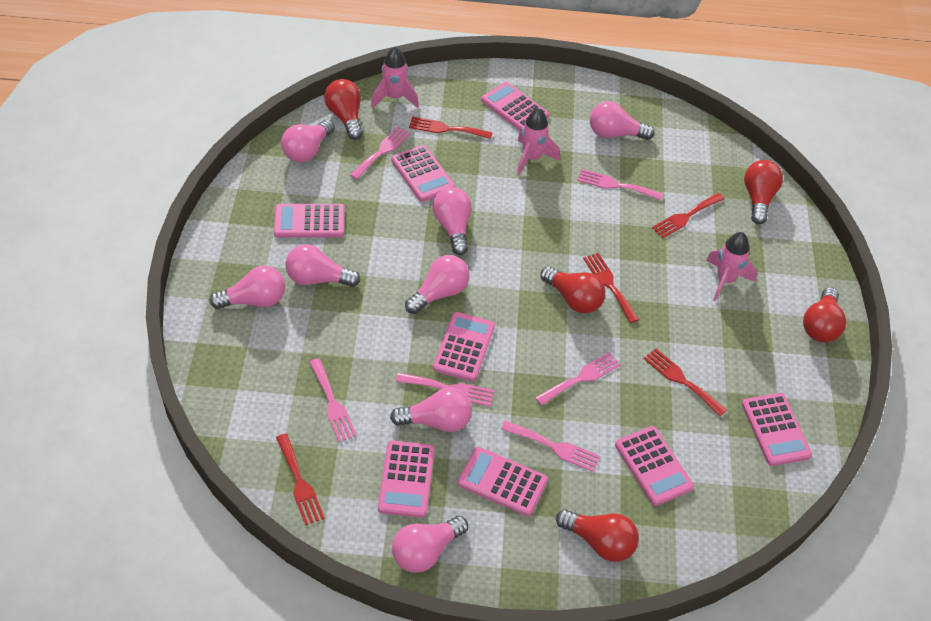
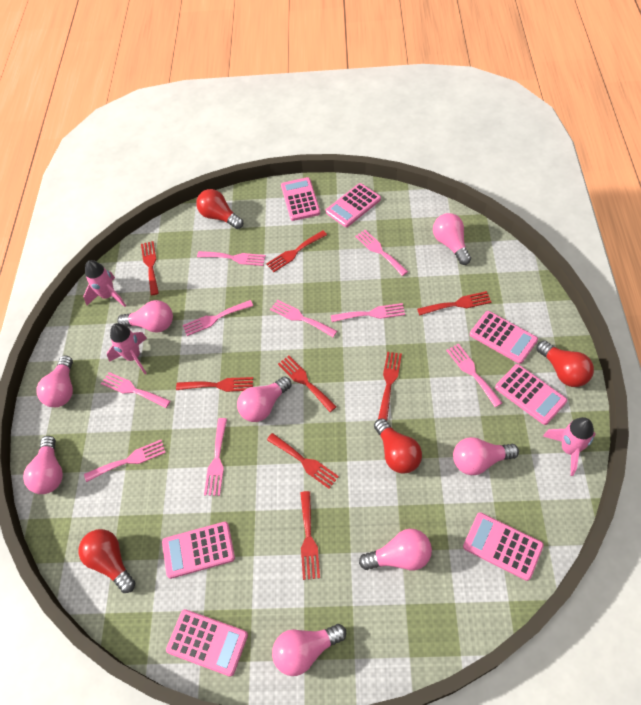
pink calculator: [274,204,345,238] [378,440,435,518] [391,145,455,202] [433,312,495,382] [457,447,548,516] [481,82,549,131] [615,426,694,506] [742,393,812,466] = 8 -> [162,522,235,579] [166,609,248,677] [281,177,320,221] [326,183,381,227] [463,512,544,581] [470,311,538,364] [495,364,567,425] = 7
pink fork: [309,358,357,442] [350,126,411,180] [395,372,495,406] [501,421,600,472] [535,352,621,406] [577,169,663,200] = 6 -> [84,440,166,482] [101,372,170,408] [182,300,253,336] [197,251,266,266] [204,418,227,496] [270,300,337,337] [331,303,405,322] [355,230,408,276] [446,343,502,407] = 9
red fork: [276,434,325,525] [409,116,493,139] [583,253,639,323] [644,348,727,416] [652,193,724,238] = 5 -> [141,241,159,295] [176,377,253,392] [266,230,327,272] [267,433,339,489] [278,356,337,412] [300,491,320,580] [378,352,402,421] [417,291,492,316] = 8
red light bulb: [324,79,363,140] [540,266,605,313] [556,509,639,562] [744,160,783,224] [803,287,846,342] = 5 -> [78,529,135,593] [196,189,243,229] [374,418,422,474] [537,340,594,387] = 4

